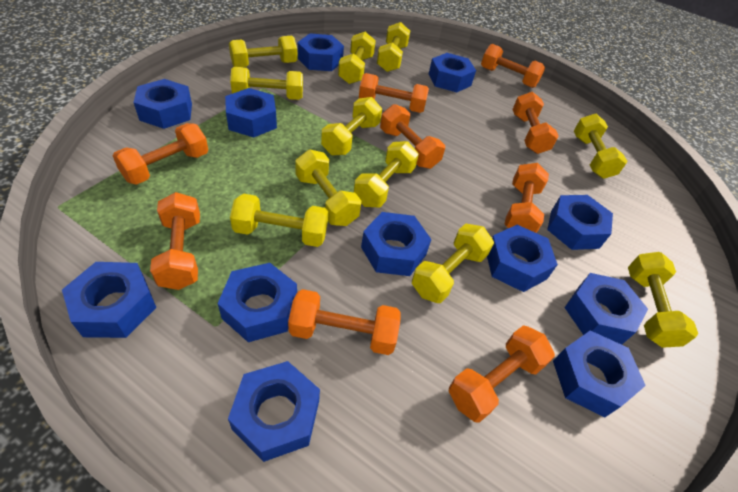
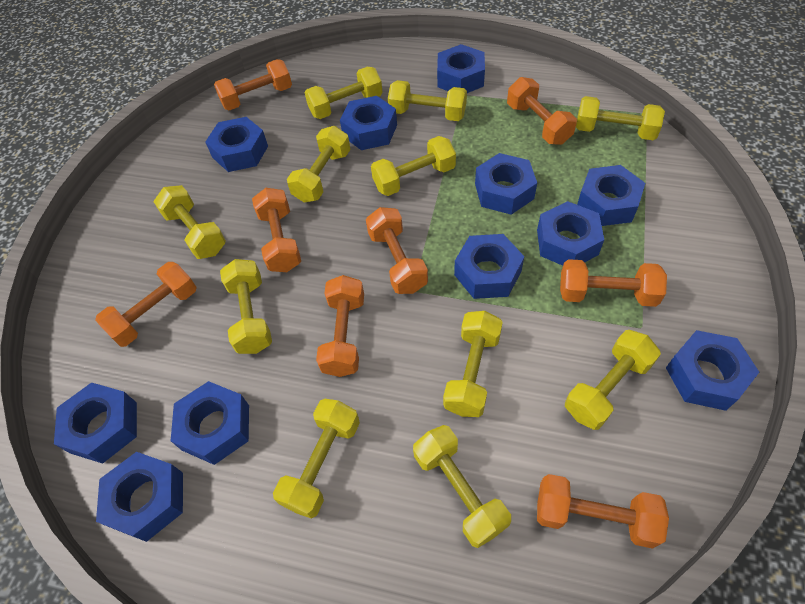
blue nut: [62,262,156,338] [133,79,192,129] [218,263,297,342] [225,88,277,137] [228,361,320,462] [298,33,344,71] [361,212,432,276] [429,53,476,92] [487,225,558,292] [547,195,613,250] [553,330,646,417] [564,273,648,345] = 12 -> [54,382,137,464] [96,452,183,542] [171,381,249,465] [205,117,268,172] [340,96,397,150] [437,44,485,93] [454,234,524,299] [475,153,537,215] [537,201,604,266] [577,165,645,226] [666,330,759,411] = 11
orange dumbbell: [113,123,208,185] [150,192,200,290] [288,289,401,355] [359,73,429,113] [380,104,445,169] [449,325,555,423] [481,44,545,88] [504,163,549,233] [512,92,559,154] = 9 -> [95,262,197,347] [214,59,292,110] [252,188,301,272] [316,275,364,377] [366,207,428,294] [507,77,577,145] [537,474,669,549] [560,259,667,307] = 8

